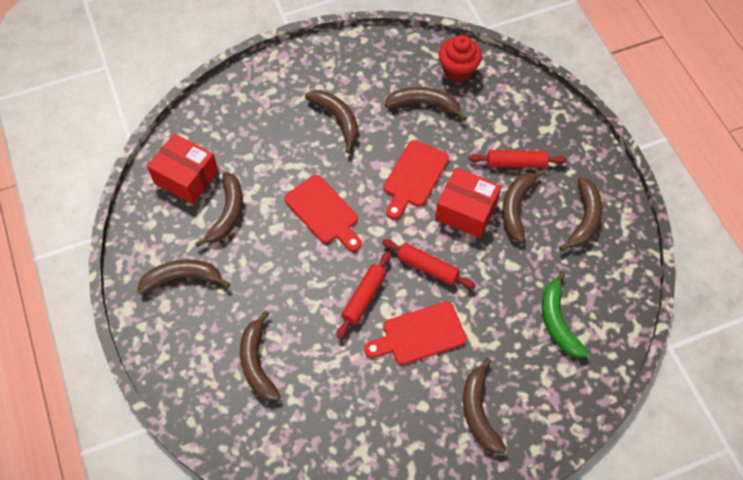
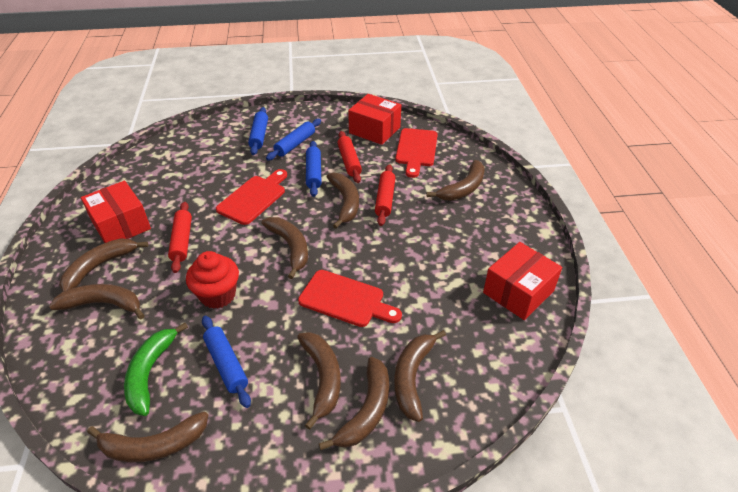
blue rolling pin: none = 0 -> [202,316,251,408] [248,107,268,155] [266,119,321,160] [306,141,321,197] = 4
brown banana: [137,259,230,295] [195,172,243,247] [240,310,281,401] [305,90,358,153] [385,87,467,121] [463,358,507,453] [502,169,546,242] [559,177,602,251] = 8 -> [49,284,145,319] [59,238,148,291] [87,411,208,462] [261,217,308,279] [297,332,341,430] [319,357,389,450] [327,172,359,229] [394,330,446,422] [426,160,485,201] = 9
red box: [147,133,219,204] [435,168,501,238] = 2 -> [81,181,151,243] [348,94,401,145] [483,242,562,320] = 3

